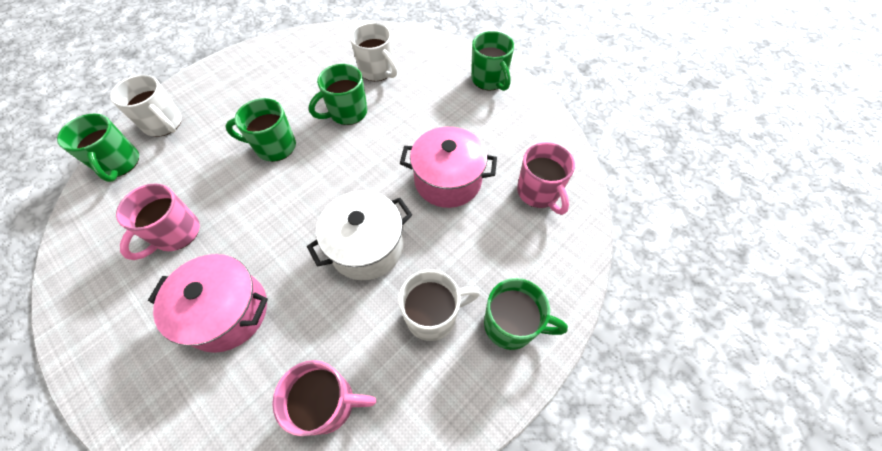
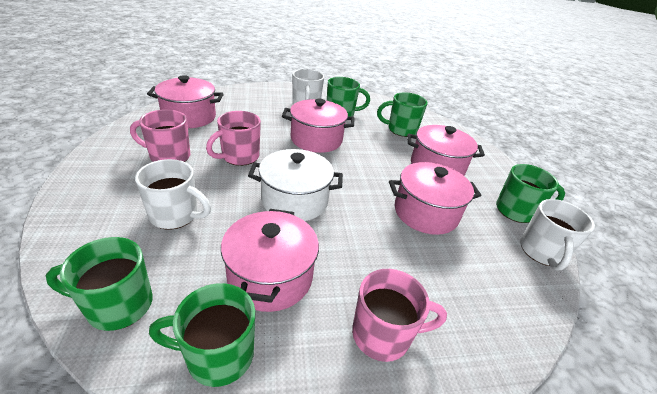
pink pot: [148,254,268,353] [400,127,497,208] = 2 -> [147,75,224,128] [221,209,319,312] [282,99,355,153] [389,162,481,235] [407,125,485,176] = 5

